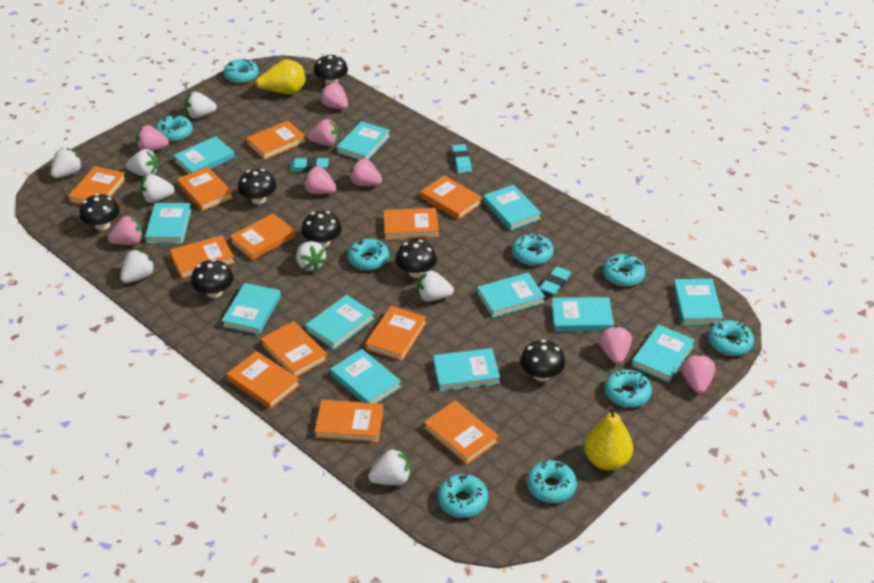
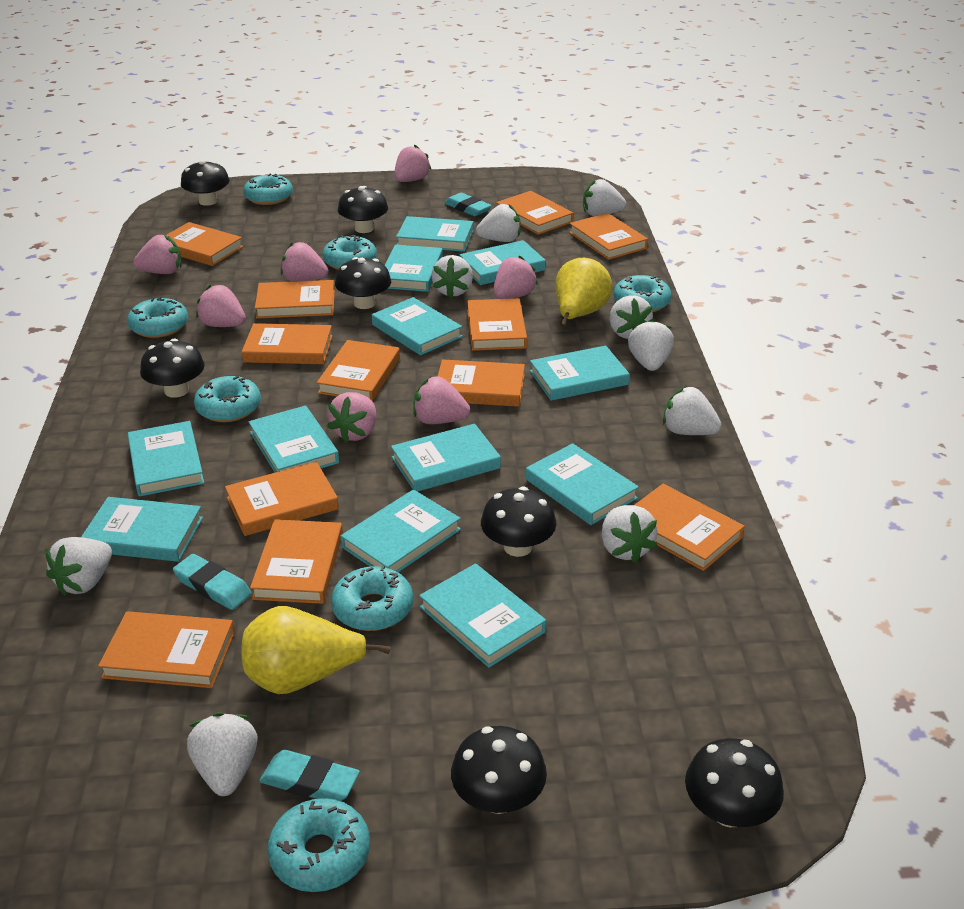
pink strawberry: [108,215,143,245] [136,125,169,151] [303,166,337,194] [307,119,339,146] [319,82,348,109] [349,158,382,186] [599,325,632,364] [681,354,715,394] = 8 -> [133,235,182,274] [196,285,246,327] [281,242,328,282] [327,392,376,442] [394,145,431,182] [413,376,470,424] [493,255,538,299] = 7
turquoise donut: [155,115,193,142] [224,59,259,84] [348,239,389,270] [438,474,488,518] [512,233,554,265] [527,460,577,503] [603,254,646,287] [605,369,652,408] [708,320,754,356] = 9 -> [127,297,188,338] [194,376,261,422] [243,174,293,205] [268,798,370,892] [323,235,377,270] [331,565,413,631] [614,275,672,312] = 7
white strawberry: [51,148,83,178] [120,249,155,283] [126,149,159,177] [140,174,175,203] [185,92,217,118] [296,241,327,272] [368,448,411,485] [417,270,454,301] = 8 -> [46,537,112,596] [187,712,258,796] [432,255,473,298] [476,204,521,242] [583,179,626,216] [602,505,657,563] [610,295,653,339] [628,319,674,371] [663,386,722,435] = 9

